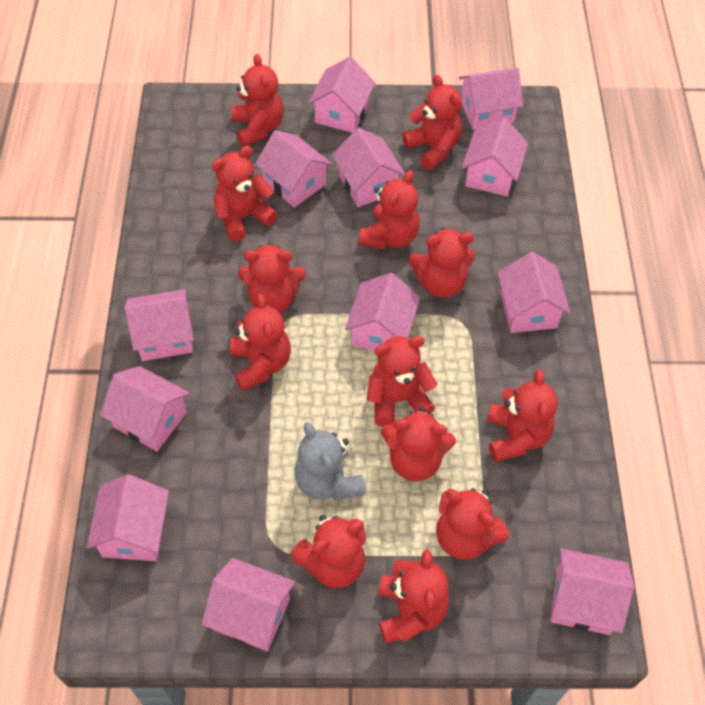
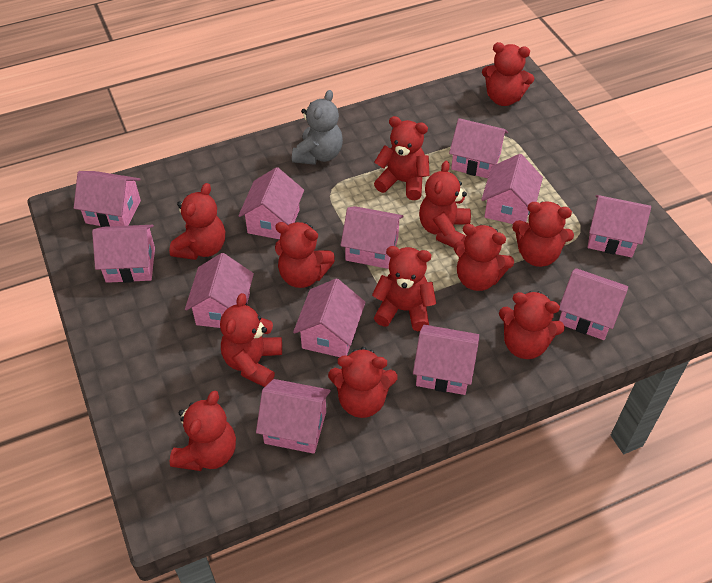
red teddy bear: [212,146,278,241] [230,294,291,391] [231,54,284,147] [238,243,306,312] [291,515,366,588] [358,170,420,250] [367,336,437,427] [378,550,449,644] [381,408,456,481] [402,74,462,170] [409,228,475,298] [436,488,509,560] [487,370,558,462] = 13 -> [169,183,225,260] [170,391,236,471] [220,293,282,387] [275,222,335,288] [328,347,398,418] [372,246,436,331] [374,116,430,200] [419,161,471,247] [453,224,514,291] [482,42,534,106] [499,291,565,359] [512,201,574,267] = 12

